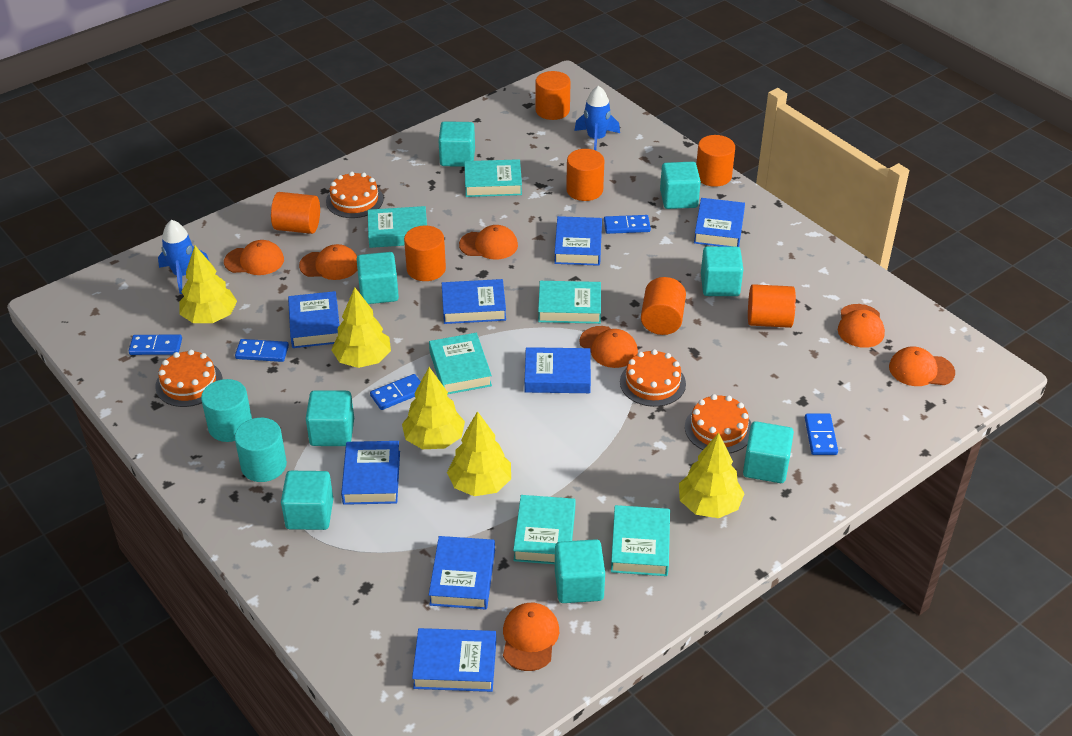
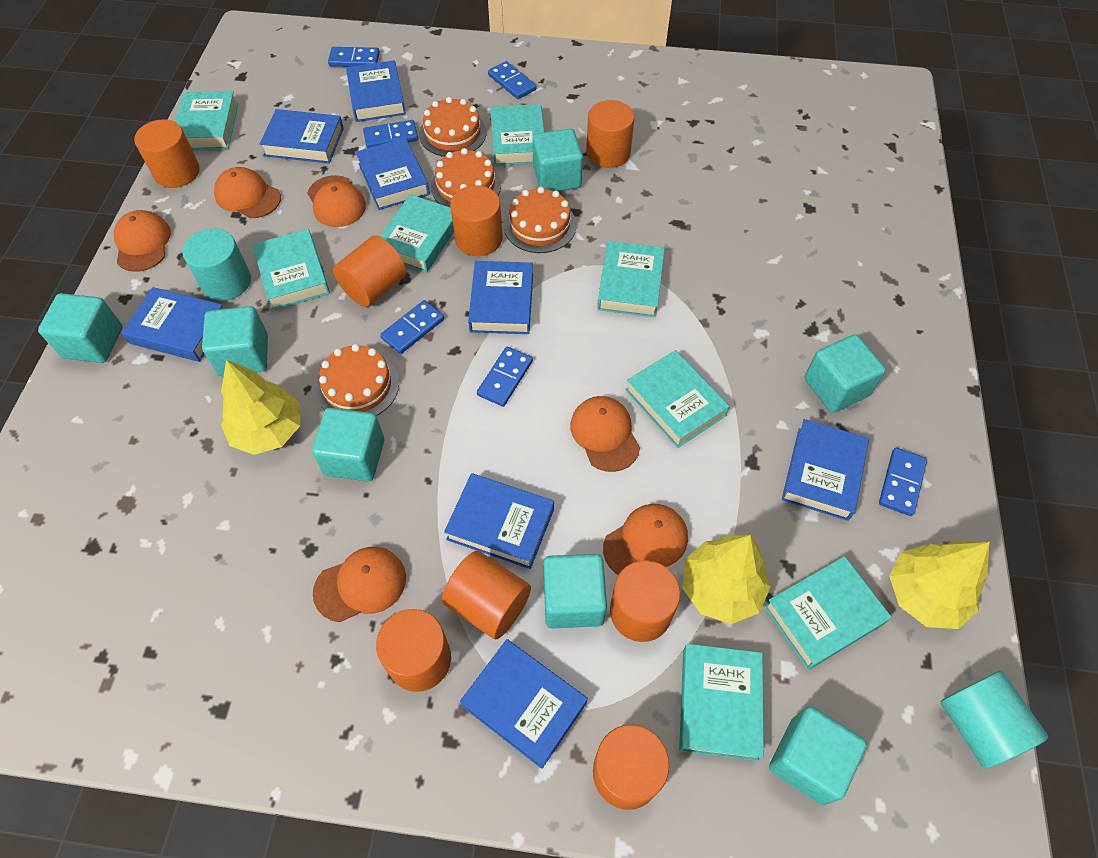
blue domino: [129,334,182,355] [235,339,289,362] [370,374,421,410] [604,215,651,234] [805,413,838,455] = 5 -> [328,47,380,67] [363,120,418,148] [380,300,444,354] [477,347,533,407] [488,61,536,99] [879,448,927,516] = 6
blue rocket: [158,220,210,294] [574,86,620,151] = 2 -> none = 0
orange cap: [224,240,284,275] [299,244,357,280] [459,225,518,260] [503,603,559,671] [579,326,638,368] [838,304,885,348] [889,346,955,386] = 7 -> [114,210,171,272] [214,167,281,218] [307,175,366,227] [313,547,406,622] [570,396,640,472] [603,504,688,575] = 6
orange cylinder: [271,192,320,234] [404,225,446,281] [535,71,571,120] [566,149,605,201] [641,277,686,335] [696,135,735,187] [748,284,796,328] = 7 -> [134,119,200,188] [333,235,406,307] [376,609,451,692] [442,551,531,639] [450,185,503,256] [586,100,635,168] [593,725,669,810] [610,560,680,642] = 8
turquoise book: [368,206,427,248] [429,333,492,394] [464,159,522,197] [513,495,576,564] [538,281,601,324] [611,505,670,576] = 6 -> [175,91,238,150] [252,229,330,310] [380,194,454,273] [490,104,544,166] [597,241,665,317] [626,350,730,448] [679,644,764,761] [764,556,891,670] = 8
turquoise cube: [281,471,333,530] [306,390,354,446] [357,252,399,304] [438,121,475,167] [555,539,605,603] [660,162,701,209] [701,246,743,296] [743,421,794,483] = 8 -> [38,293,123,363] [202,306,268,376] [312,408,385,482] [532,129,583,191] [543,554,607,629] [769,706,867,805] [805,334,886,413] = 7
yellow tree: [179,246,237,323] [331,287,391,368] [402,367,465,449] [447,411,511,496] [679,433,745,518] = 5 -> [221,360,300,455] [682,535,771,624] [889,541,990,629] = 3

